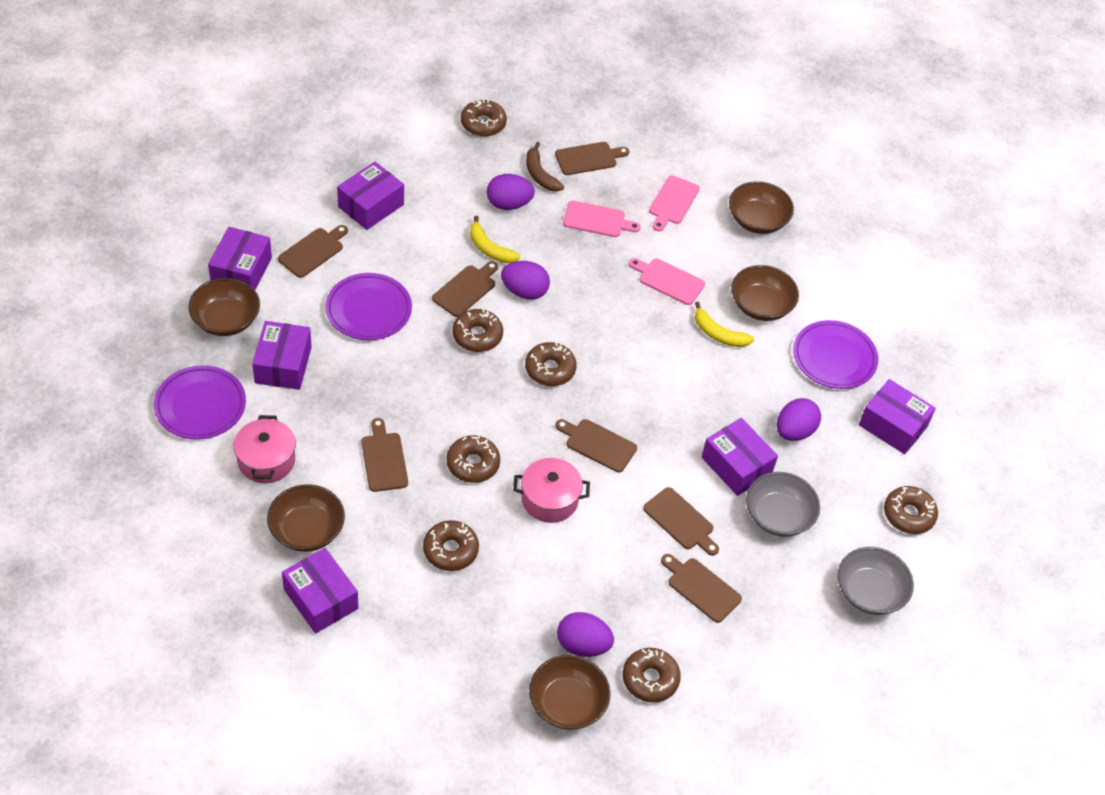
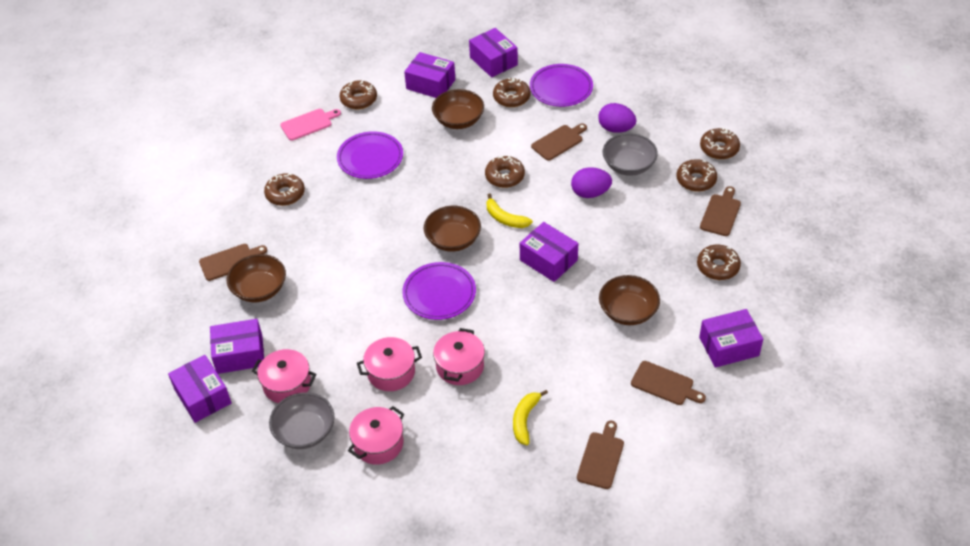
brown banana: [526,142,564,192] = 1 -> none = 0
brown bowl: [188,278,260,336] [267,484,345,552] [529,655,610,730] [729,181,794,234] [731,265,799,321] = 5 -> [227,254,286,302] [424,206,481,252] [432,89,484,129] [599,275,660,325] = 4
brown cutting board: [278,225,348,278] [361,418,408,492] [432,261,498,317] [555,142,629,175] [555,419,637,473] [643,487,719,556] [661,554,742,623] = 7 -> [199,244,267,281] [531,123,587,161] [577,421,624,489] [631,361,706,405] [700,186,741,236] = 5
pink cutting board: [563,201,641,237] [629,258,705,305] [649,175,700,231] = 3 -> [280,109,341,141] = 1
pink pot: [234,415,296,483] [513,458,590,523] = 2 -> [252,349,316,403] [348,406,404,465] [357,337,422,391] [433,328,485,385] = 4
purple egg: [487,174,535,210] [501,261,550,300] [557,612,614,657] [777,398,821,441] = 4 -> [571,167,612,198] [598,103,636,133] = 2

